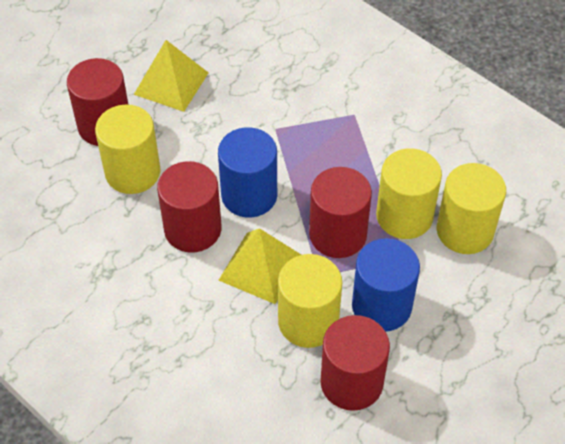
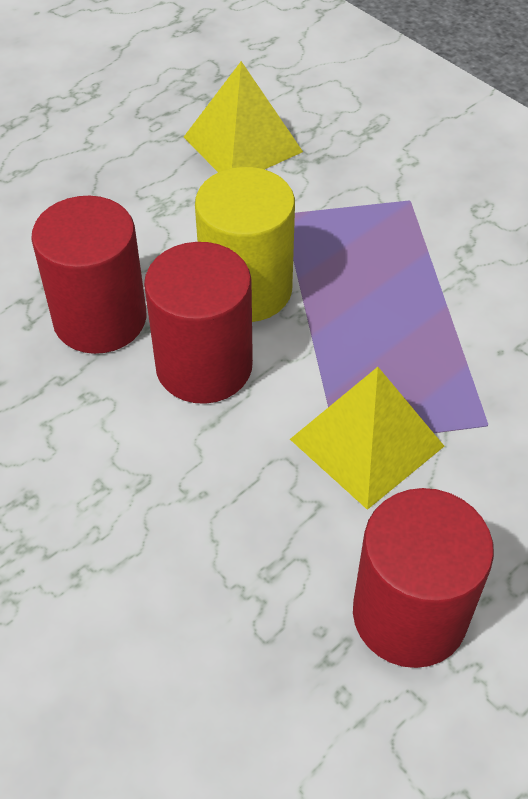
blue cylinder: [218,127,277,218] [352,238,420,332] = 2 -> none = 0
red cylinder: [67,58,128,146] [157,161,221,253] [309,167,372,258] [320,315,390,411] = 4 -> [31,196,146,354] [144,242,253,404] [353,488,494,668] = 3
yellow cylinder: [95,105,161,194] [278,254,342,348] [376,148,442,239] [437,163,506,254] = 4 -> [195,167,295,322] = 1

